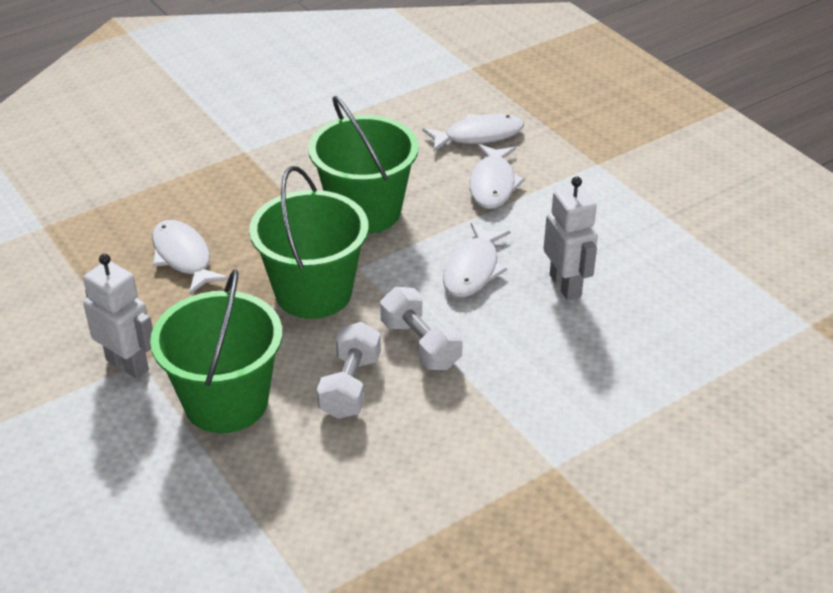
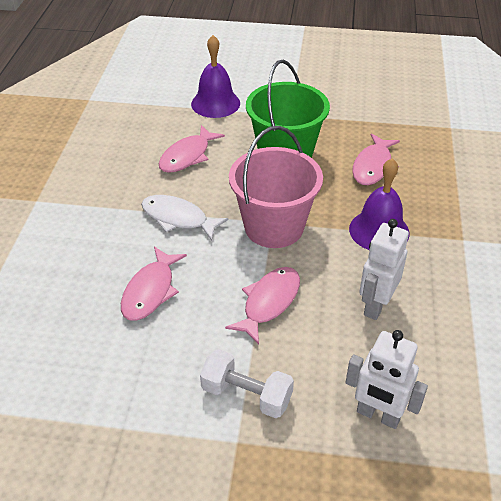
green bucket: [150,269,282,433] [249,166,369,319] [308,96,419,234] = 3 -> [246,60,330,158] = 1
pink bucket: none = 0 -> [229,126,323,248] = 1
pink fish: none = 0 -> [121,246,187,321] [159,125,225,173] [225,267,300,345] [352,134,400,185] = 4
purple bell: none = 0 -> [191,35,240,118] [349,158,409,250] = 2
white dumbbell: [317,322,381,419] [380,287,463,370] = 2 -> [200,349,294,418] = 1
white fish: [152,220,229,295] [422,114,524,151] [443,222,511,298] [469,144,525,209] = 4 -> [141,195,229,241] = 1

